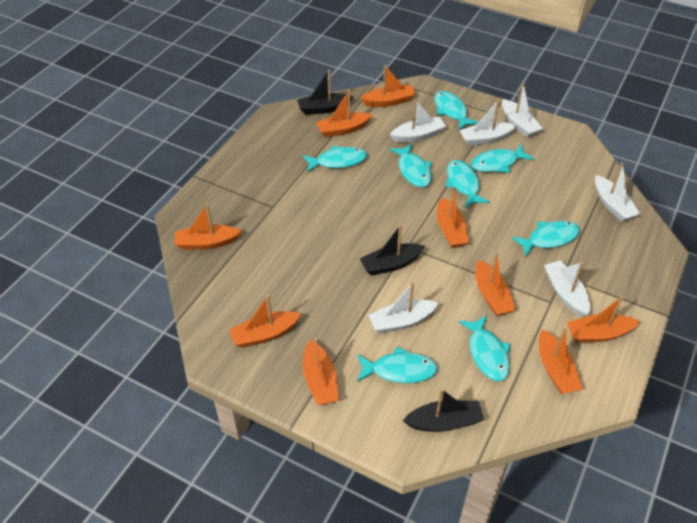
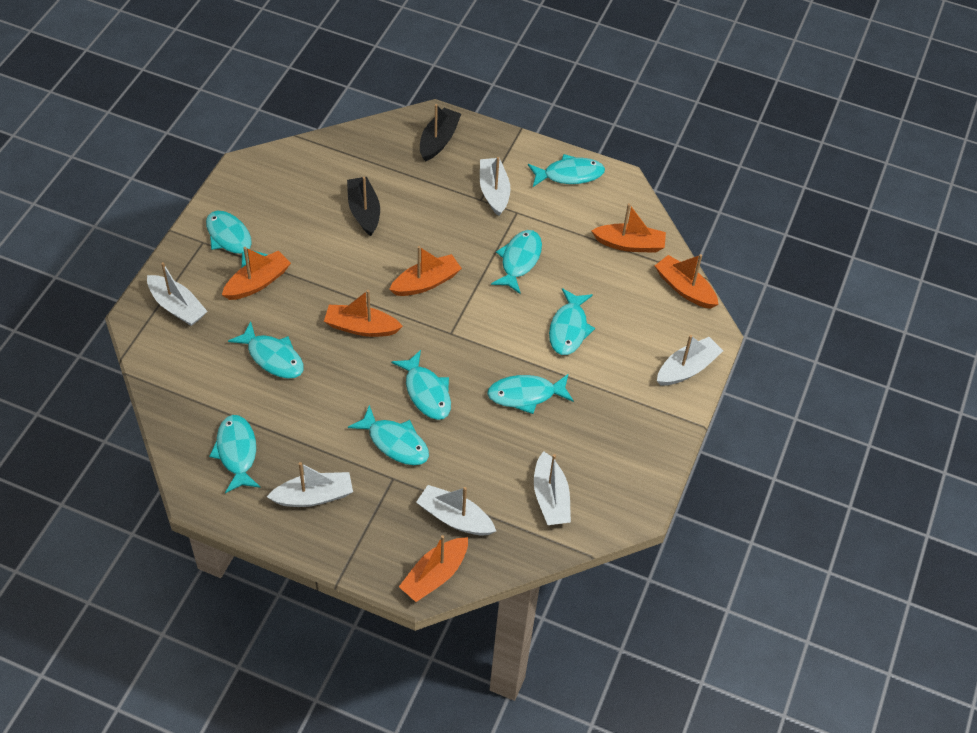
black boat: [297,70,354,115] [360,224,425,276] [403,389,484,432] = 3 -> [347,177,380,236] [420,104,461,162] = 2
orange boat: [175,204,242,250] [229,295,301,348] [303,338,339,405] [316,90,372,137] [361,65,416,107] [437,187,469,248] [475,252,516,316] [539,327,583,394] [566,296,640,343] = 9 -> [222,247,291,300] [324,290,403,337] [389,246,462,296] [399,535,468,602] [591,203,666,253] [655,254,719,309] = 6
turquoise fish: [303,146,367,173] [357,347,438,383] [390,144,431,187] [434,91,479,130] [446,160,490,208] [459,315,510,381] [471,144,534,173] [512,221,580,257] = 8 -> [206,211,267,267] [209,415,260,493] [228,321,304,379] [348,405,429,465] [391,350,451,420] [487,374,574,414] [491,230,542,294] [528,154,605,187] [549,288,595,355] = 9

